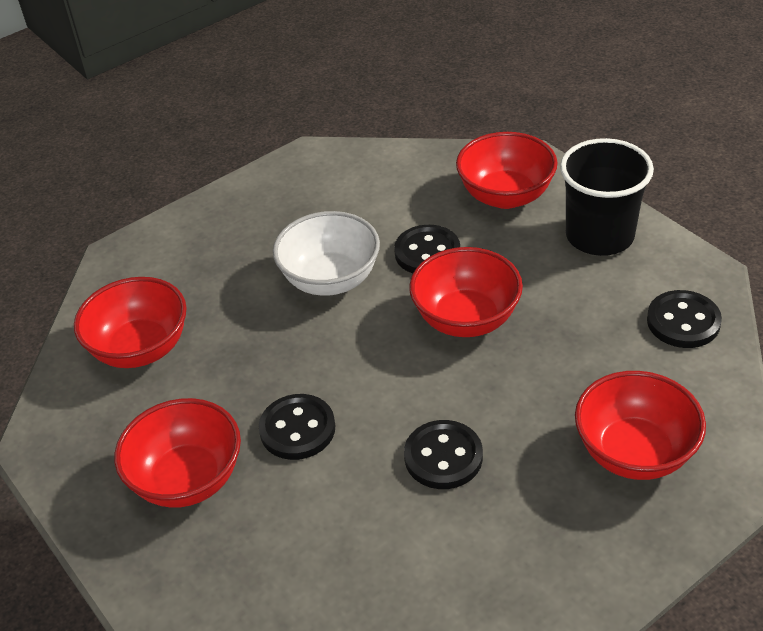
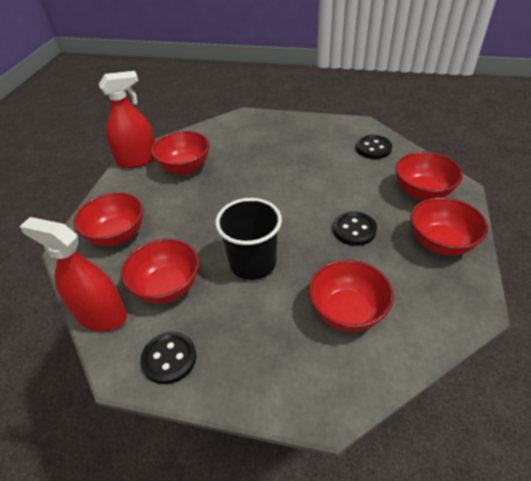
black button: [259,394,335,460] [394,225,460,273] [404,420,483,489] [647,290,722,348] = 4 -> [141,332,196,384] [333,211,377,246] [356,135,392,159] = 3
red bowl: [74,277,187,368] [114,398,241,508] [409,247,523,337] [456,132,558,209] [575,371,706,480] = 5 -> [73,192,144,246] [121,239,199,304] [151,131,210,175] [308,260,394,332] [395,152,463,201] [411,197,488,256] = 6
red spray bottle: none = 0 -> [19,217,127,331] [99,71,155,168] = 2
white bowl: [273,211,380,296] = 1 -> none = 0

